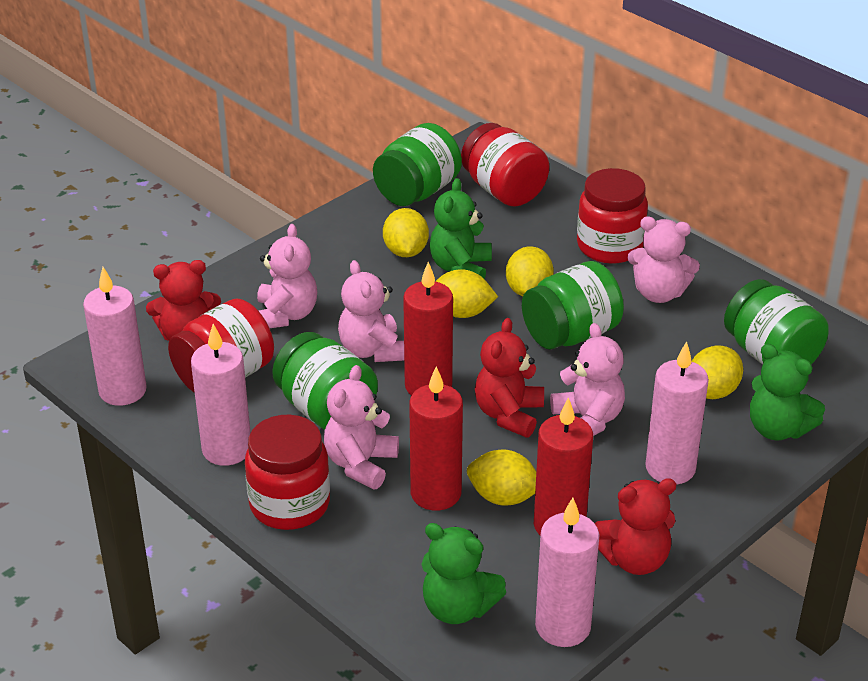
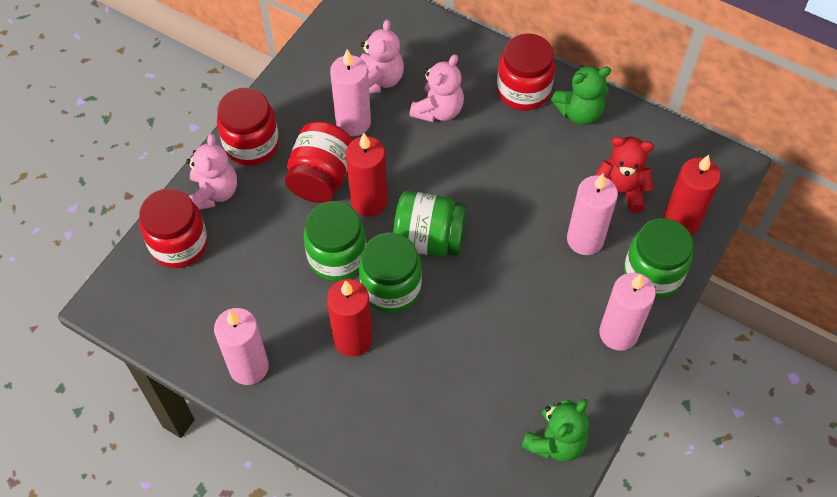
green teddy bear: [421,523,506,624] [430,178,492,279] [750,344,825,441] = 3 -> [521,399,589,462] [551,65,611,125] = 2
pink teddy bear: [257,224,317,328] [324,365,399,489] [338,260,404,362] [550,323,625,436] [627,216,700,303] = 5 -> [186,134,237,210] [360,19,404,94] [410,54,464,122] = 3
red teddy bear: [146,260,221,341] [475,318,544,438] [594,478,676,575] = 3 -> [595,137,654,213] = 1
yellow lemon: [383,208,429,257] [435,269,498,318] [467,450,536,505] [506,246,554,297] [692,345,743,399] = 5 -> none = 0

